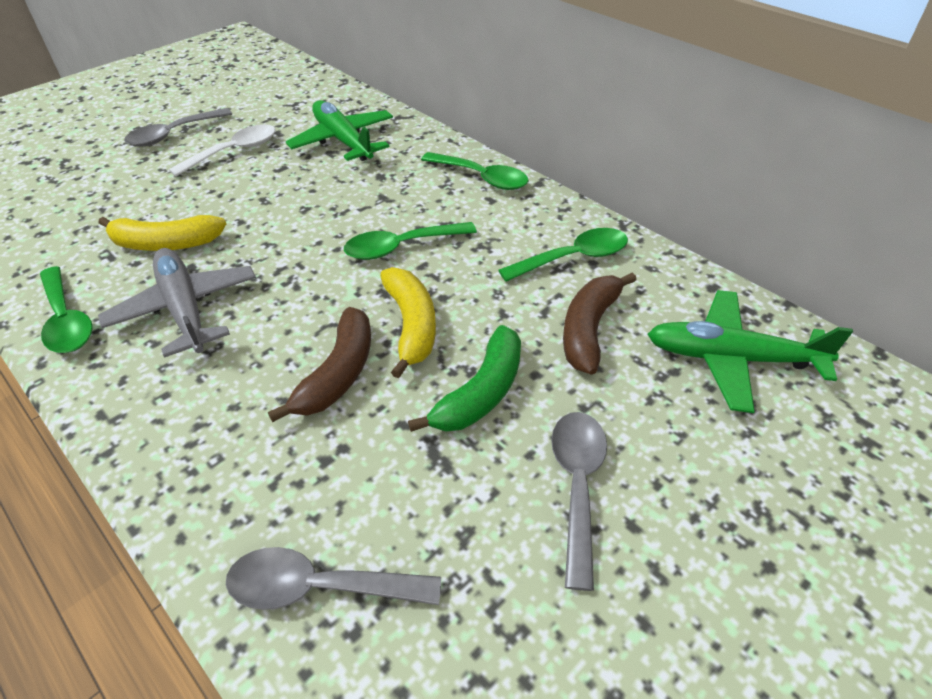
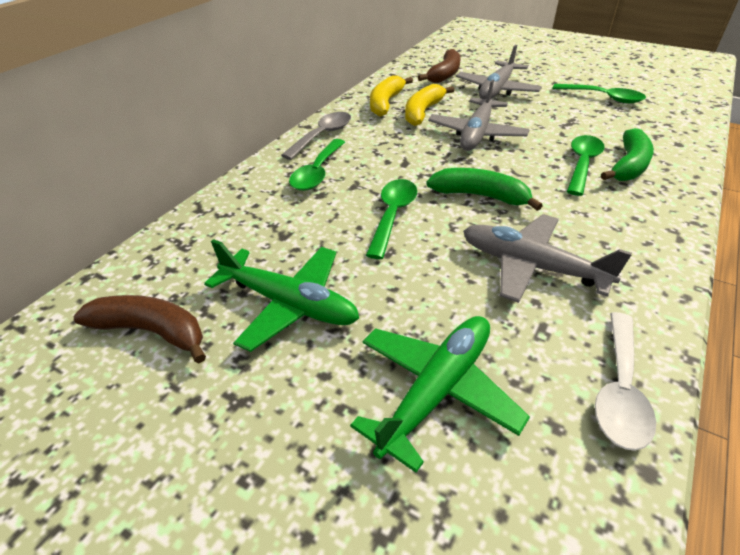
green banana: [408,325,521,432] = 1 -> [426,168,543,211] [601,128,654,181] = 2
grey plane: [98,248,256,358] = 1 -> [428,80,529,150] [456,45,542,99] [463,214,632,303] = 3
grey spoon: [124,108,232,147] [226,547,441,610] [551,412,607,591] = 3 -> [281,112,351,160] = 1

